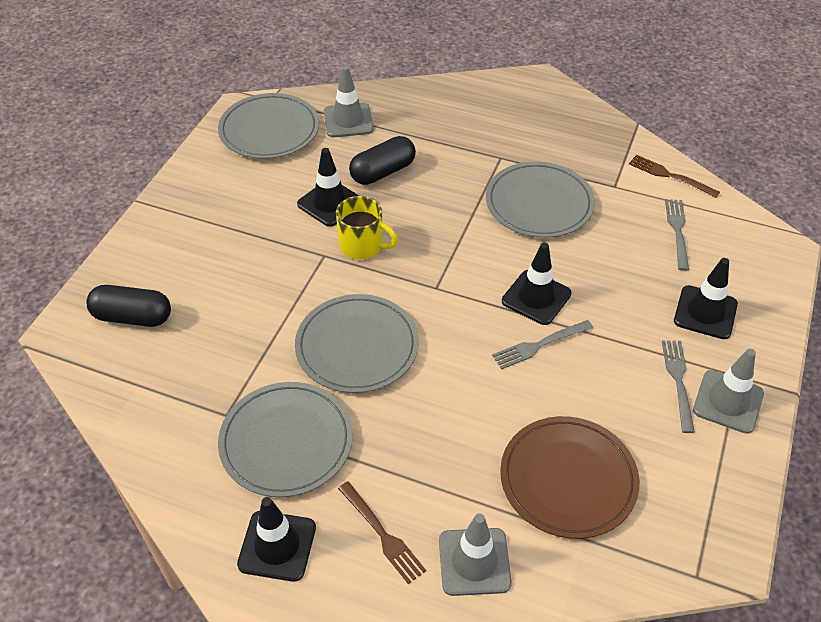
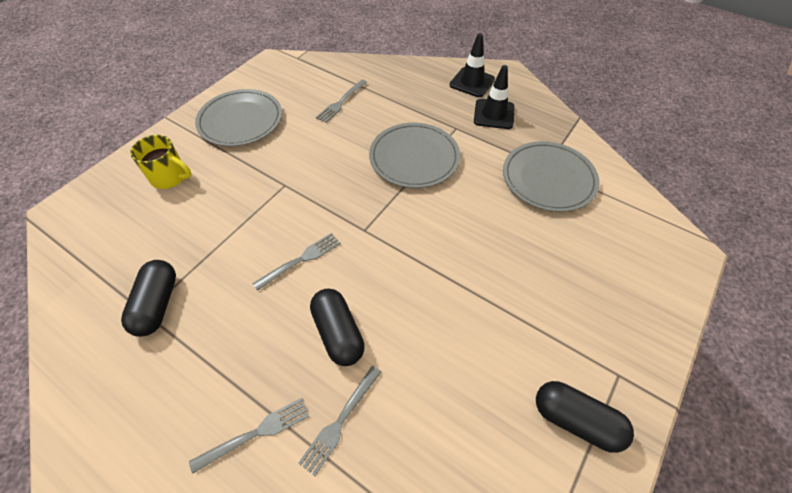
black capsule: [86,285,171,327] [349,136,416,185] = 2 -> [121,260,176,337] [310,288,365,366] [536,381,634,453] = 3
black traffic cone: [237,497,316,582] [297,148,359,227] [502,243,571,325] [674,258,738,339] = 4 -> [450,34,495,97] [474,65,515,129] = 2
brown fork: [338,481,426,584] [629,155,720,198] = 2 -> none = 0
brown plate: [500,416,639,539] = 1 -> none = 0
grey fork: [492,320,593,369] [662,340,695,433] [665,199,689,271] = 3 -> [189,398,309,474] [252,233,341,291] [298,366,381,476] [316,80,367,123] = 4
grey plate: [218,93,319,159] [218,382,353,497] [295,294,419,393] [486,161,595,238] = 4 -> [195,89,282,146] [369,123,460,188] [503,141,600,212] = 3
grey traffic cone: [324,66,374,137] [439,513,512,596] [693,349,764,434] = 3 -> none = 0

